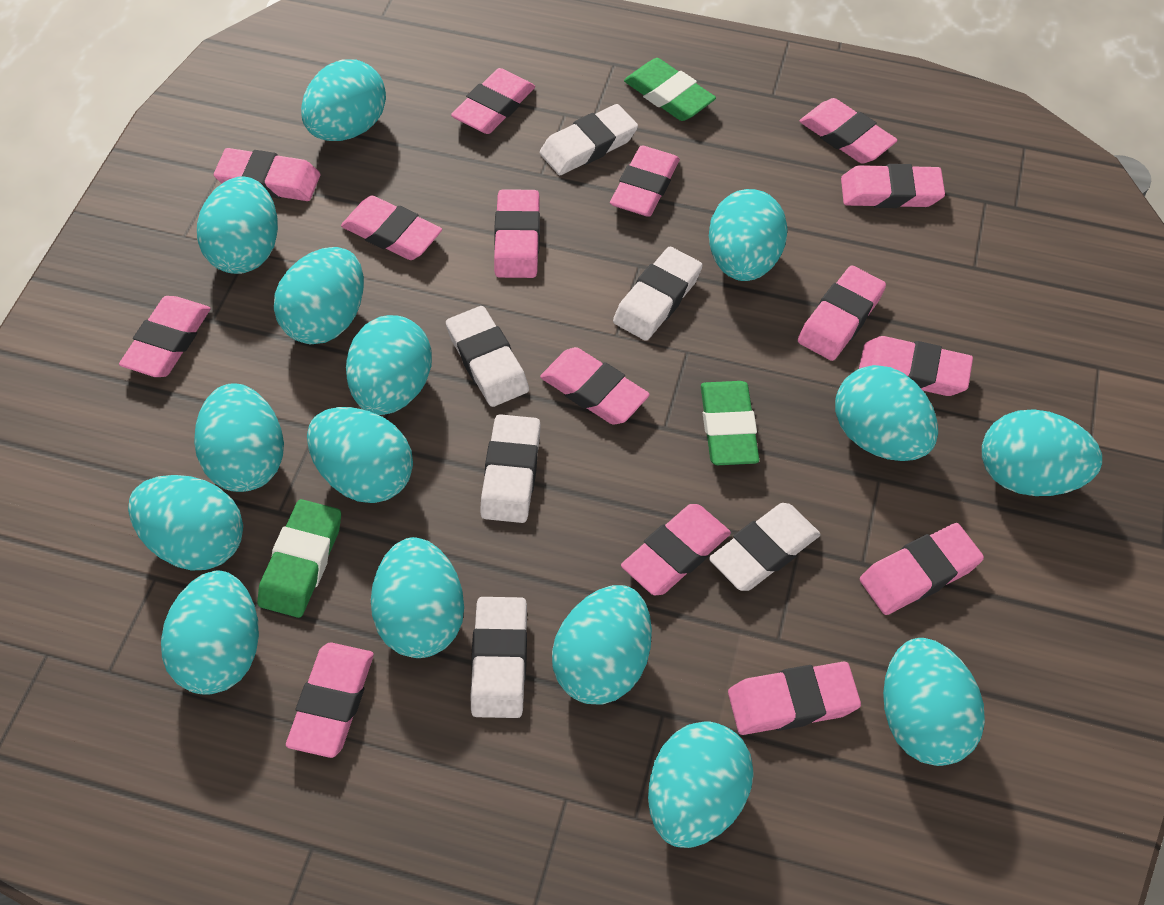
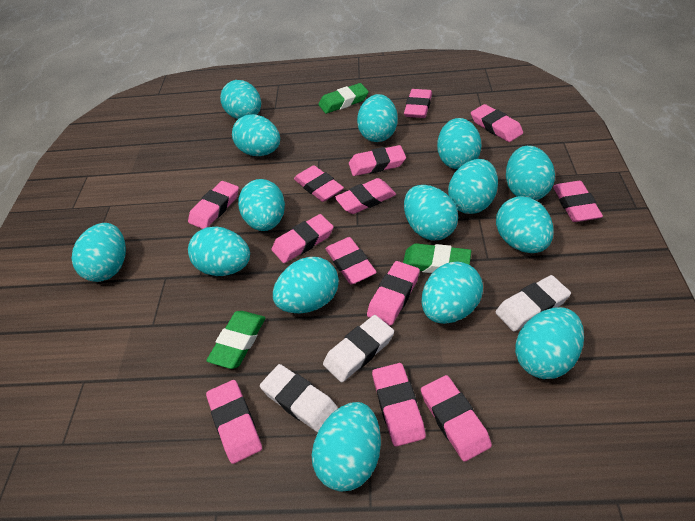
pink eraser: [119,296,211,377] [214,148,320,201] [286,643,374,758] [341,196,442,260] [451,68,535,134] [494,189,540,278] [540,347,650,425] [610,146,680,217] [621,504,731,595] [728,661,861,735] [798,265,886,361] [800,98,898,164] [841,164,945,208] [859,336,973,396] [860,523,984,615] = 15 -> [188,181,239,229] [206,380,262,464] [271,214,334,263] [294,165,344,202] [325,237,377,284] [335,178,396,214] [349,145,406,176] [367,261,420,325] [372,363,426,447] [404,89,432,118] [421,375,492,462] [471,104,523,142] [553,181,603,222] = 13
white eraser: [446,306,529,407] [471,597,527,718] [480,414,541,523] [540,104,638,175] [613,247,703,341] [709,503,821,591] = 6 -> [260,364,338,432] [323,315,394,382] [496,275,571,332] = 3

